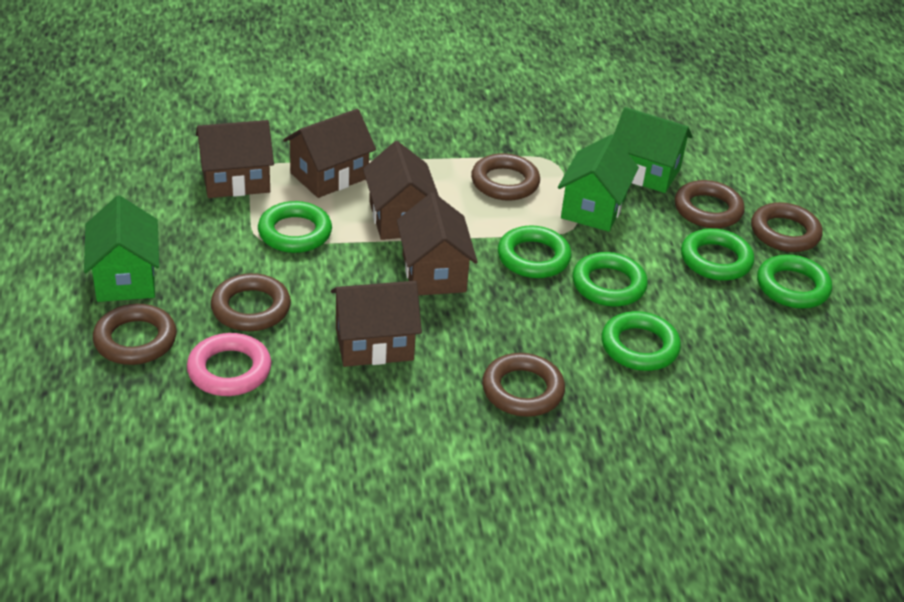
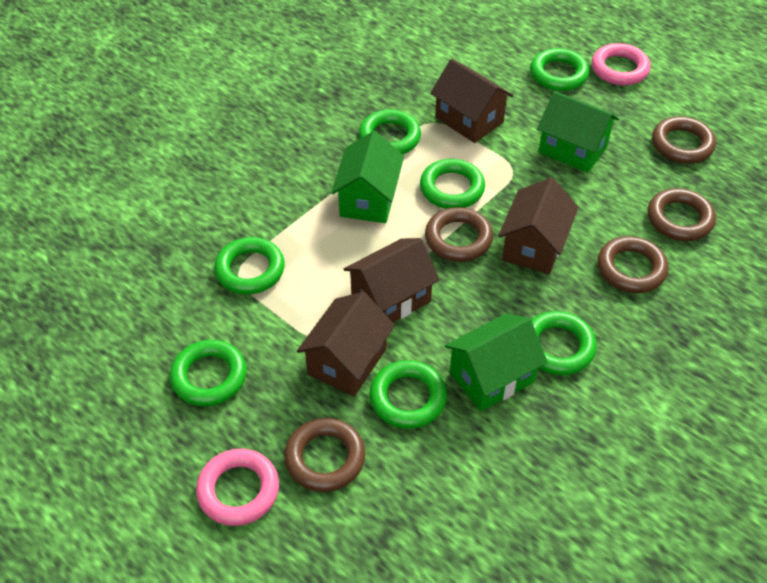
brown house: [196,120,274,198] [283,109,376,198] [331,281,422,367] [363,141,439,240] [397,192,478,296] = 5 -> [297,292,395,396] [344,238,440,322] [430,59,513,143] [498,178,579,274] = 4
brown ring: [93,304,177,365] [211,273,291,331] [471,153,540,201] [482,353,565,417] [675,180,745,228] [751,202,822,252] = 6 -> [284,418,365,492] [425,207,493,262] [598,236,668,293] [648,188,716,241] [652,116,716,164] = 5
green ring: [258,201,332,253] [498,225,571,278] [572,252,648,307] [602,311,681,371] [681,228,754,281] [757,254,832,309] = 6 -> [170,340,246,406] [214,237,285,294] [359,110,421,154] [369,360,447,429] [420,159,485,209] [530,48,589,91] [532,311,597,375] = 7
pink ring: [187,333,271,396] = 1 -> [196,449,279,526] [592,43,651,85] = 2

